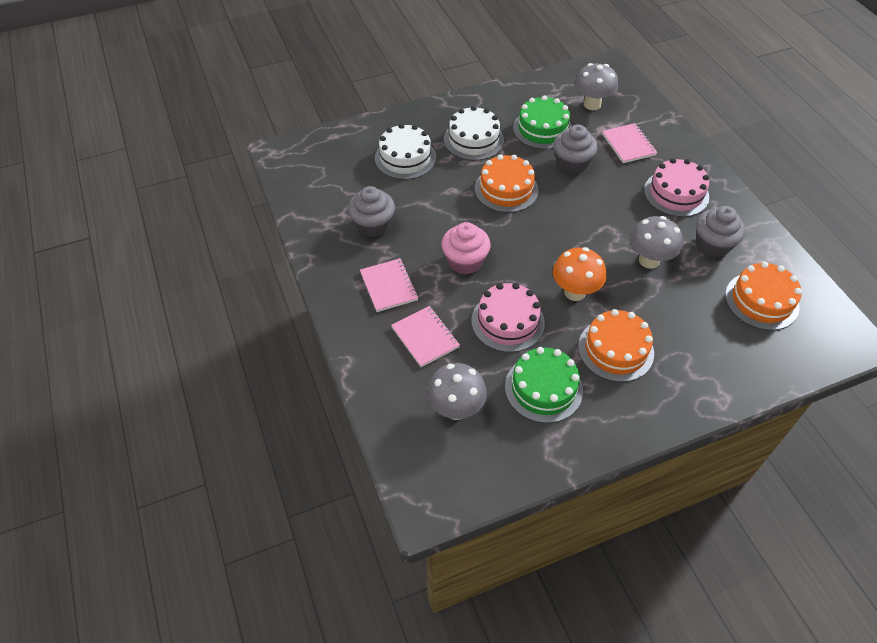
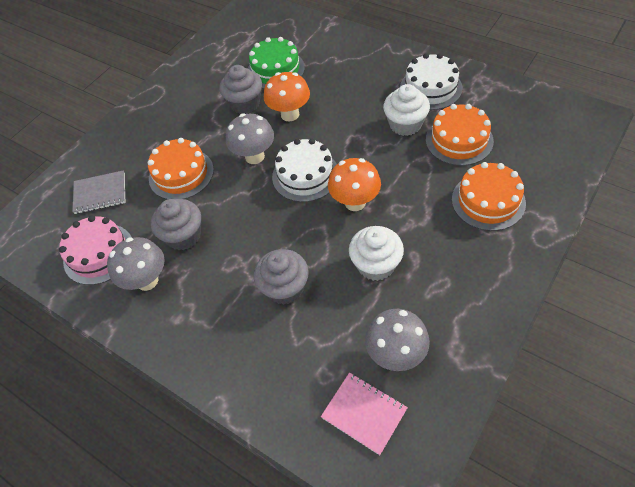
green cake: [505,347,583,423] [513,95,572,149] = 2 -> [248,37,305,89] = 1
grey notebook: none = 0 -> [73,170,125,214] = 1
orange mushroom: [553,247,606,301] = 1 -> [264,72,310,122] [328,158,381,211] = 2
pink cake: [472,283,545,352] [644,158,709,217] = 2 -> [59,216,131,285] = 1
pink cupcake: [441,222,491,274] = 1 -> none = 0
pink notebook: [360,258,418,312] [391,306,460,367] [602,123,658,163] = 3 -> [321,372,408,455] = 1
white cupcake: none = 0 -> [349,226,404,281] [383,84,430,136] = 2

